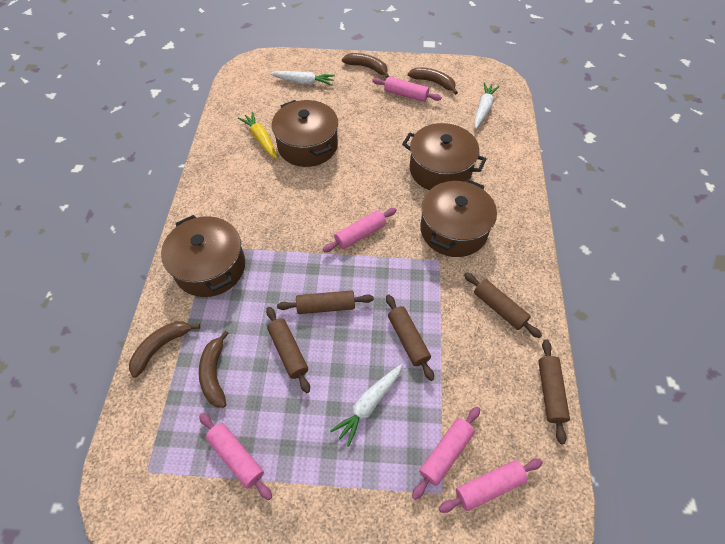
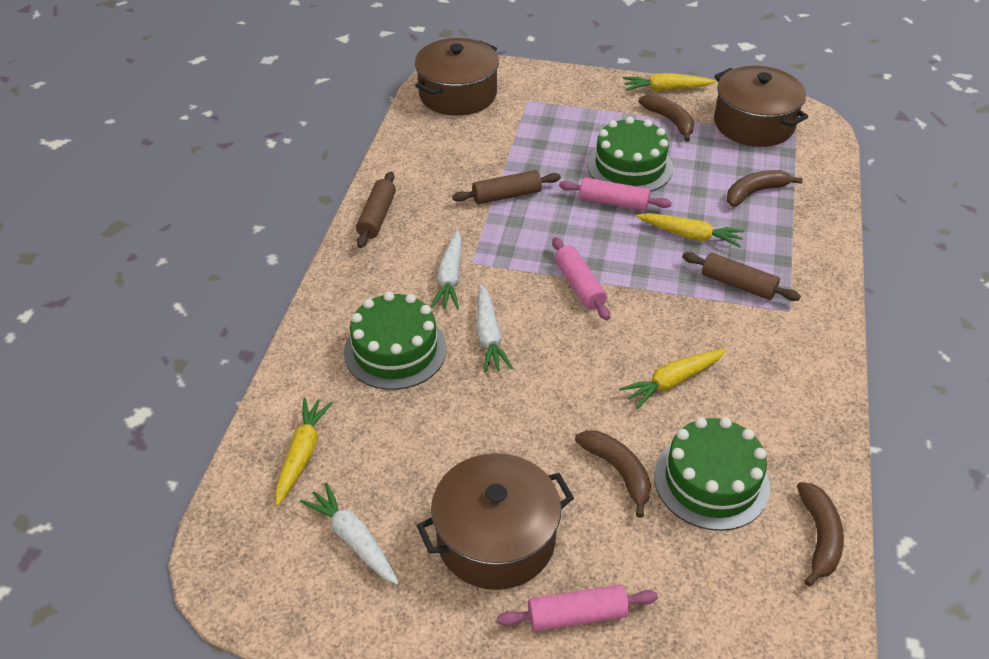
brown pot: [161,215,245,297] [272,100,338,167] [402,123,487,190] [420,179,497,257] = 4 -> [415,38,499,116] [417,453,574,590] [714,66,808,147] = 3
brown rolling pin: [266,307,310,393] [277,290,374,314] [386,294,434,381] [464,272,542,338] [538,339,570,444] = 5 -> [356,172,396,248] [452,170,561,204] [682,252,801,301] = 3
green cake: none = 0 -> [344,292,447,390] [587,116,673,192] [654,417,770,531] = 3
pink rolling pin: [199,413,272,500] [323,208,397,252] [372,77,442,102] [412,407,480,500] [439,459,543,513] = 5 -> [497,585,658,632] [552,237,610,320] [559,177,672,211] = 3
yellow carrot: [238,112,277,159] = 1 -> [275,398,333,506] [619,349,726,409] [623,73,716,91] [636,213,745,247] = 4

